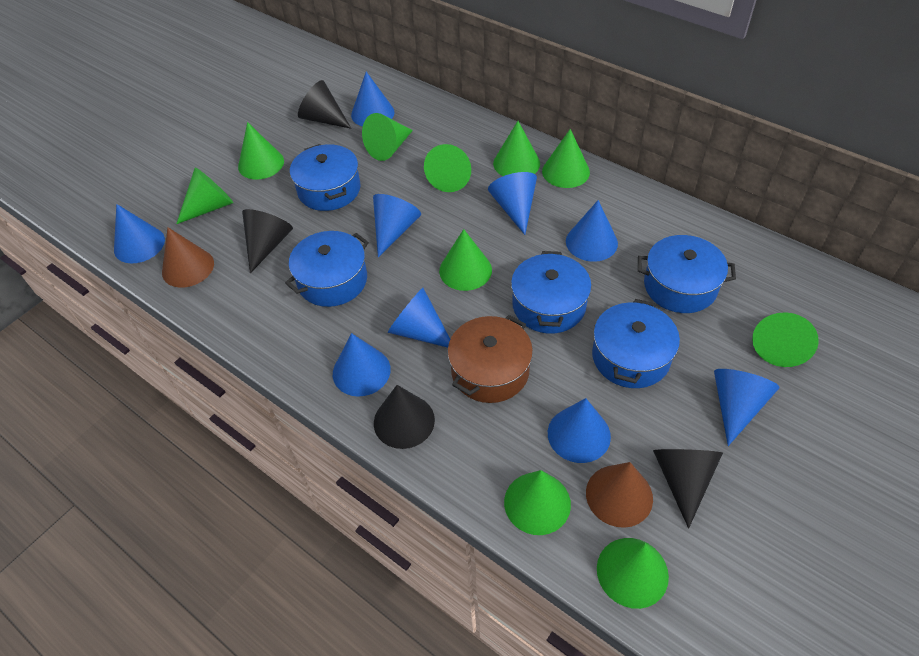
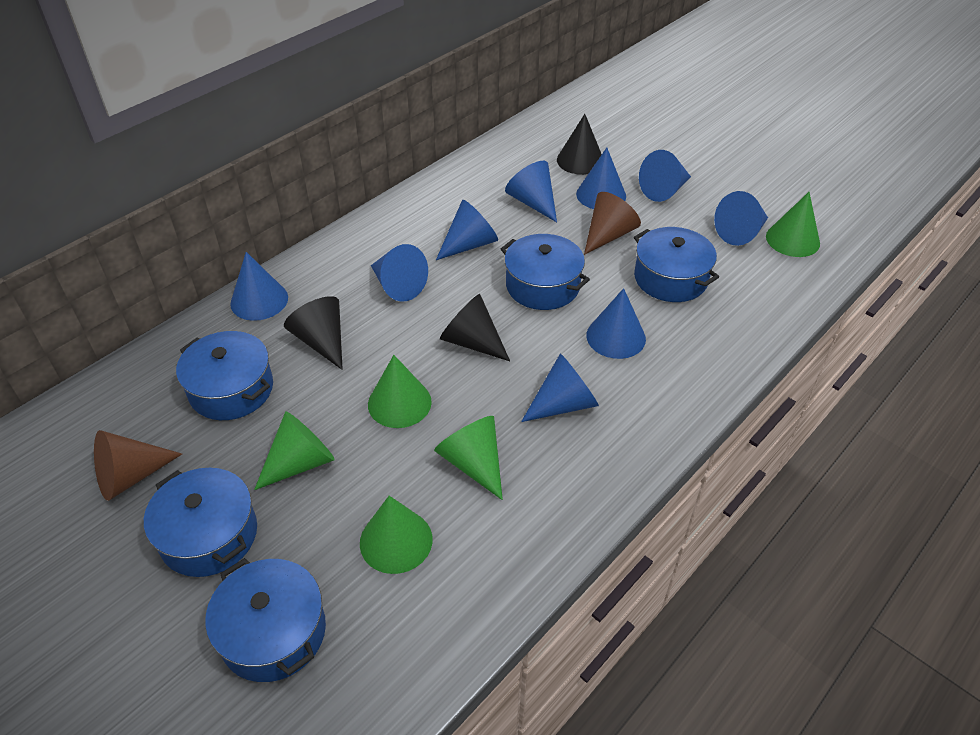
black cone: [242,209,293,273] [298,80,351,129] [374,385,435,449] [653,449,723,528] = 4 -> [284,296,343,370] [440,294,510,361] [557,114,602,175] = 3
brown pot: [447,315,533,403] = 1 -> none = 0
green cone: [176,168,233,224] [238,122,284,179] [362,113,413,161] [424,144,471,192] [439,229,492,291] [493,121,540,176] [504,470,571,535] [542,129,590,188] [597,538,669,609] [752,312,819,367] = 10 -> [254,411,335,490] [360,496,433,574] [368,355,432,428] [434,416,503,500] [766,192,820,257] = 5

